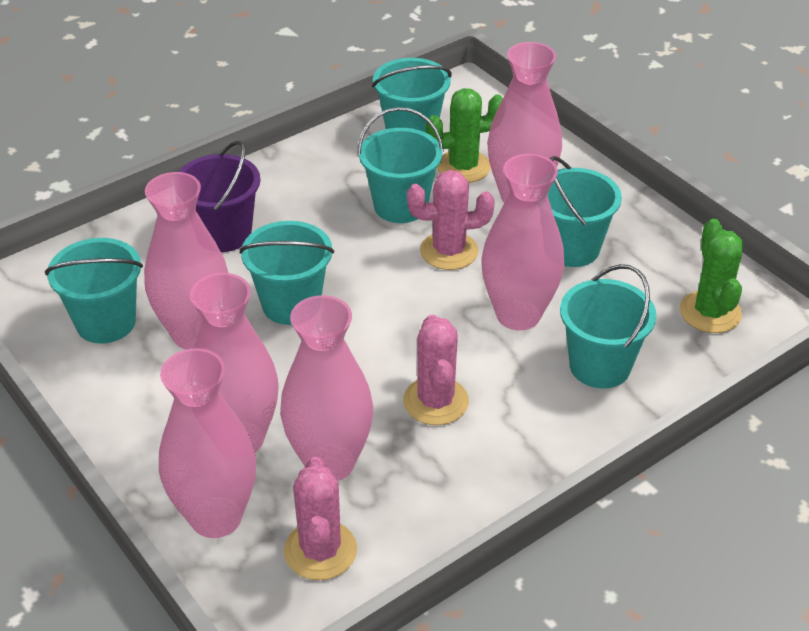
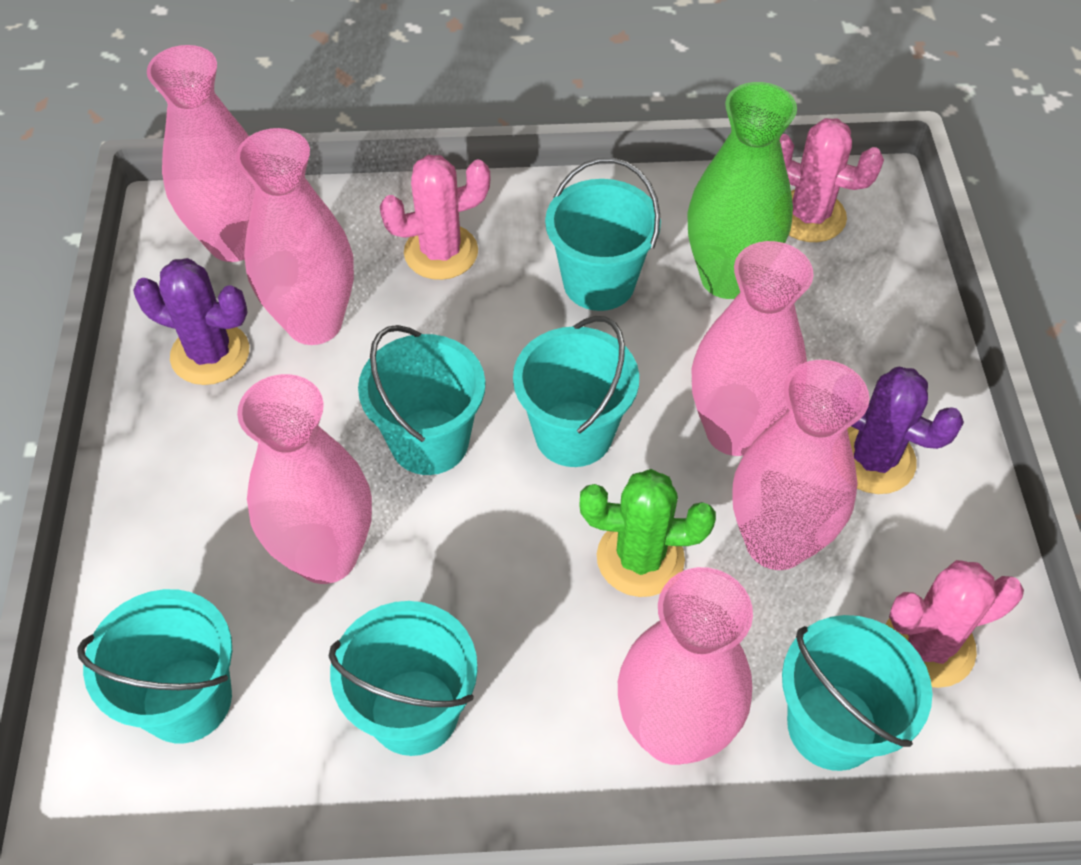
green cactus: [426,88,503,183] [680,219,743,333] = 2 -> [579,469,716,597] = 1
green vase: none = 0 -> [687,82,797,299] = 1
purple bucket: [178,141,261,252] = 1 -> none = 0
purple cactus: none = 0 -> [133,258,249,385] [848,367,964,494] = 2

